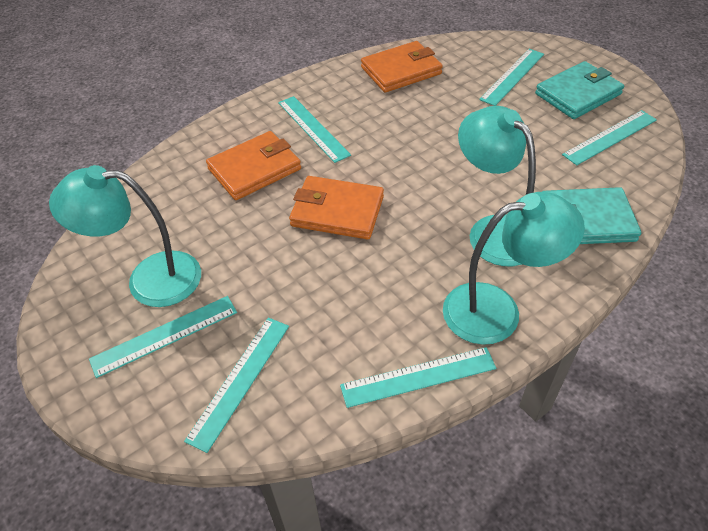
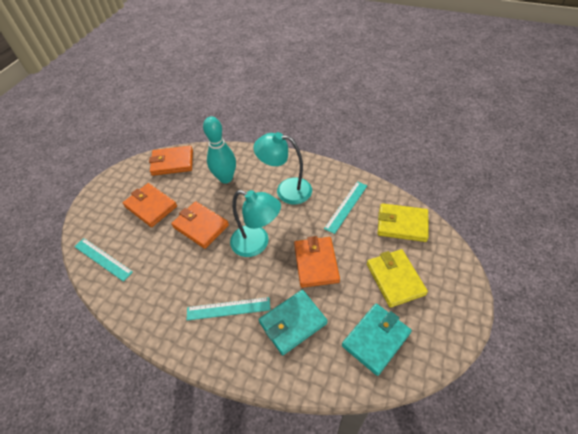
orange wallet: [206,131,301,200] [289,176,384,240] [361,41,443,93] = 3 -> [123,183,177,227] [149,146,193,176] [171,201,229,249] [294,236,340,288] = 4
turquoise bowling pin: none = 0 -> [203,117,236,184] = 1
turquoise lamp: [49,165,201,307] [443,192,585,345] [458,106,536,266] = 3 -> [230,190,281,257] [253,132,312,204] = 2
turquoise ruler: [89,296,237,378] [184,318,289,453] [278,96,351,163] [340,347,496,408] [479,49,544,106] [562,110,657,165] = 6 -> [74,238,133,282] [187,297,270,320] [324,181,367,234] = 3
yellow wallet: none = 0 -> [367,249,428,308] [378,203,429,242] = 2

